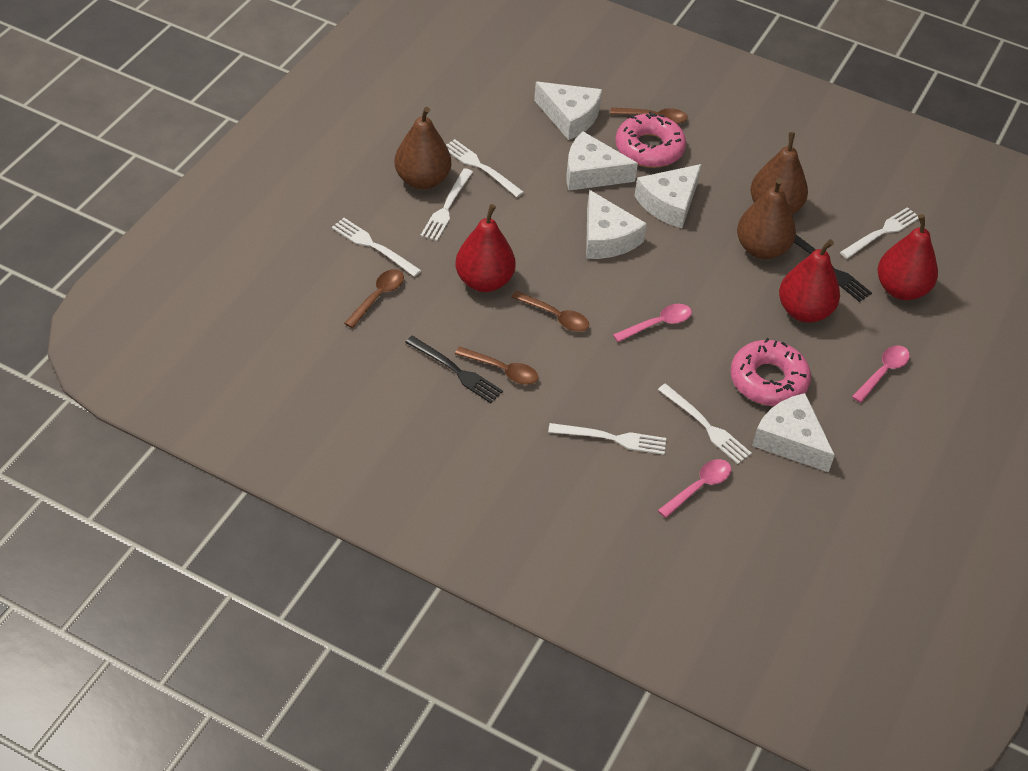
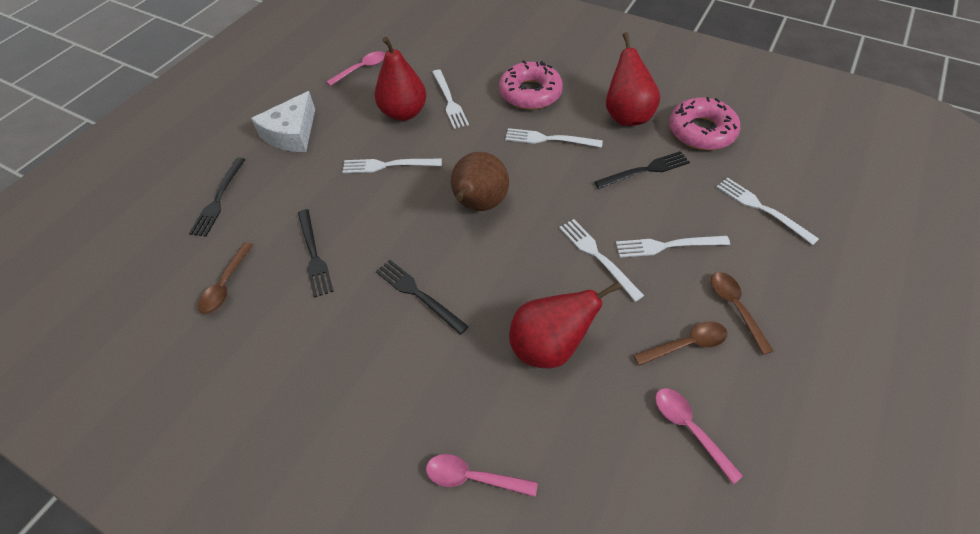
black fork: [405,336,503,403] [794,235,872,302] = 2 -> [189,158,246,237] [298,209,334,298] [376,260,469,335] [595,151,690,189] = 4
brown pear: [394,107,451,189] [737,178,796,259] [750,132,808,215] = 3 -> [451,152,509,211] = 1
brown spoon: [344,269,404,328] [455,346,538,385] [511,291,589,332] [610,108,688,124] = 4 -> [198,242,253,314] [634,322,727,366] [711,272,773,355] = 3
white cheese: [534,82,602,140] [566,132,638,191] [586,190,647,259] [635,164,701,228] [752,393,835,472] = 5 -> [251,91,315,152] = 1

